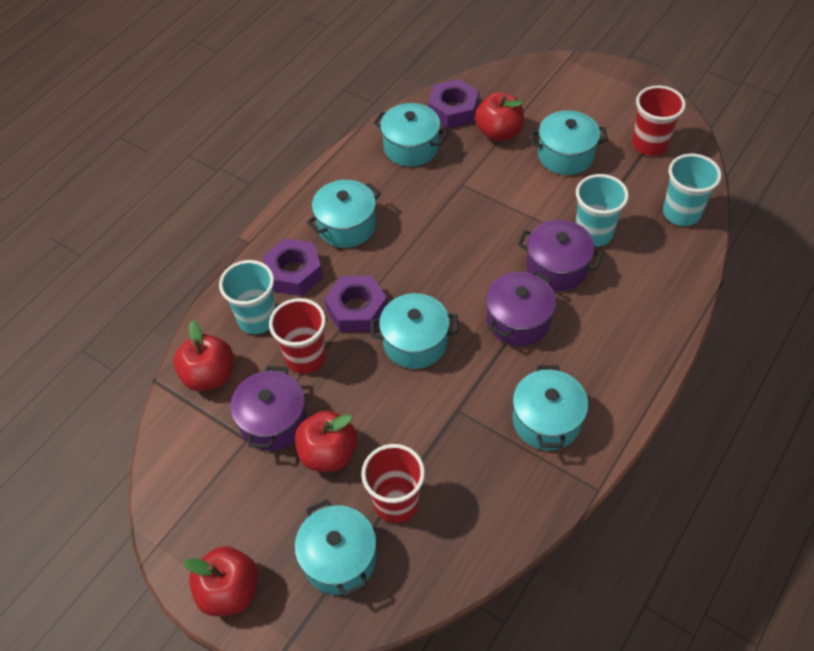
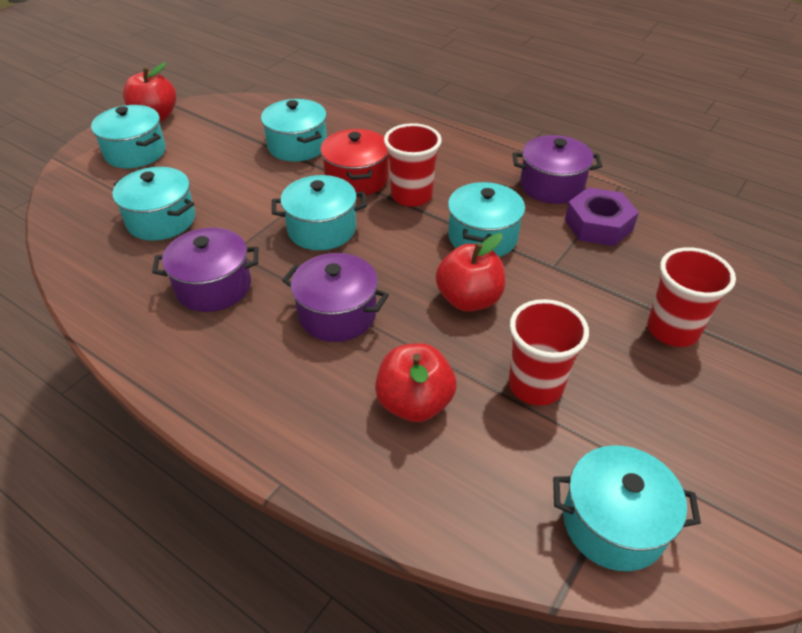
purple nut: [263,238,323,296] [324,275,387,332] [428,79,479,129] = 3 -> [565,187,639,246] = 1
red apple: [173,320,233,391] [183,546,259,616] [295,410,358,472] [475,92,524,142] = 4 -> [123,62,176,122] [375,343,457,422] [436,233,505,312] = 3
red pot: none = 0 -> [320,129,389,196] = 1
turquoise cup: [219,260,276,334] [576,174,629,247] [663,154,722,226] = 3 -> none = 0

